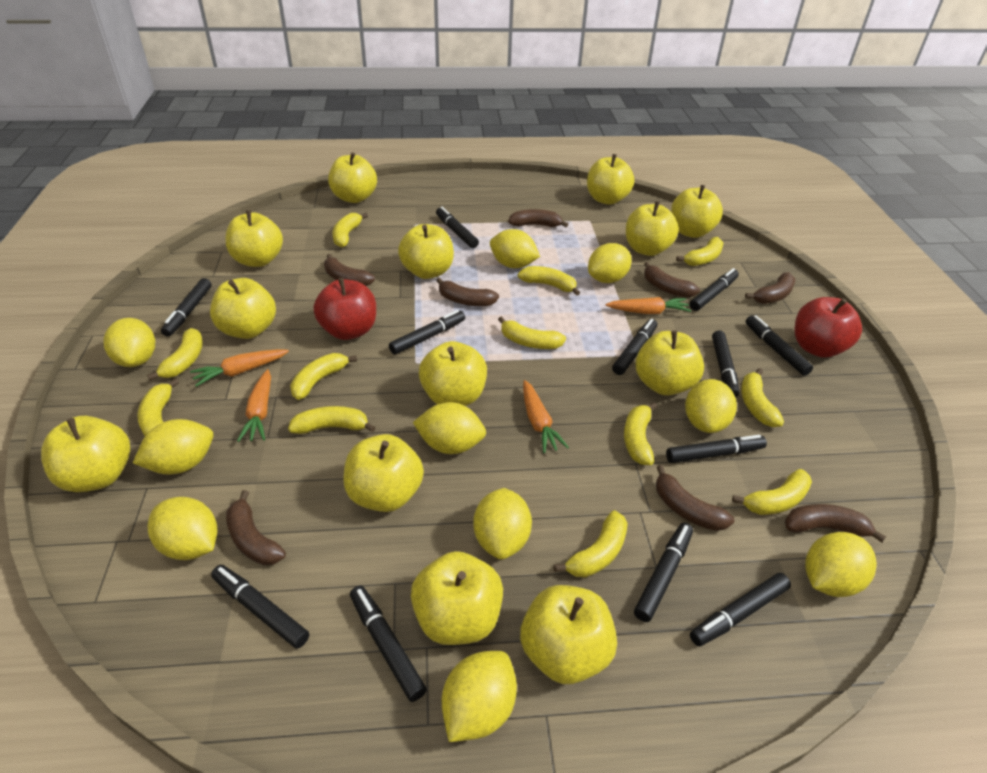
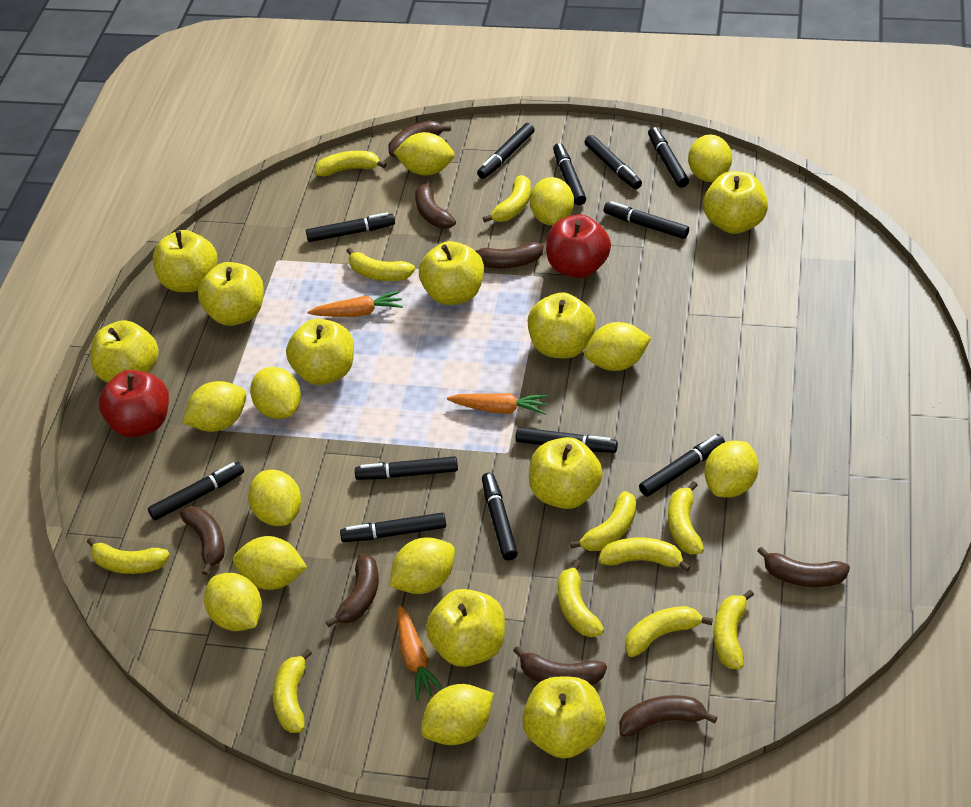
orange carrot: [190,349,289,387] [237,369,271,442] [523,380,569,453] [605,297,691,314] = 4 -> [308,291,403,317] [398,605,443,701] [447,393,548,414] = 3
yellow apple: [41,416,130,492] [210,278,276,339] [225,210,283,267] [328,152,377,203] [343,434,424,512] [398,224,454,279] [411,551,503,645] [419,341,487,406] [520,585,617,684] [587,154,634,205] [626,201,679,256] [635,330,704,395] [671,185,723,238] = 13 -> [90,320,159,383] [153,230,217,292] [198,262,264,326] [286,319,354,385] [419,241,484,305] [426,589,505,667] [522,677,606,759] [528,292,596,358] [529,437,603,509] [703,171,768,234] = 10
yellow banana: [137,378,179,436] [147,328,203,381] [288,406,376,434] [290,353,357,400] [332,213,368,247] [498,316,566,349] [517,266,580,296] [554,510,628,577] [624,402,657,465] [676,237,724,266] [732,469,812,515] [741,368,784,427] = 12 -> [87,537,170,574] [273,649,312,733] [315,151,387,177] [347,248,415,281] [483,175,531,222] [558,560,604,637] [570,491,636,551] [599,537,691,572] [625,606,713,657] [668,481,704,554] [714,590,754,670] = 11
yellow lemon: [103,318,155,367] [133,419,213,474] [148,497,217,560] [413,402,486,454] [442,651,517,742] [473,488,532,559] [490,229,540,268] [588,243,632,283] [685,379,737,433] [805,532,877,597] = 10 -> [182,381,247,432] [204,573,262,631] [233,536,307,590] [248,470,301,526] [250,367,301,419] [389,537,455,594] [394,132,455,175] [421,684,494,745] [530,177,574,226] [584,322,651,371] [688,134,732,182] [705,441,759,498] = 12

